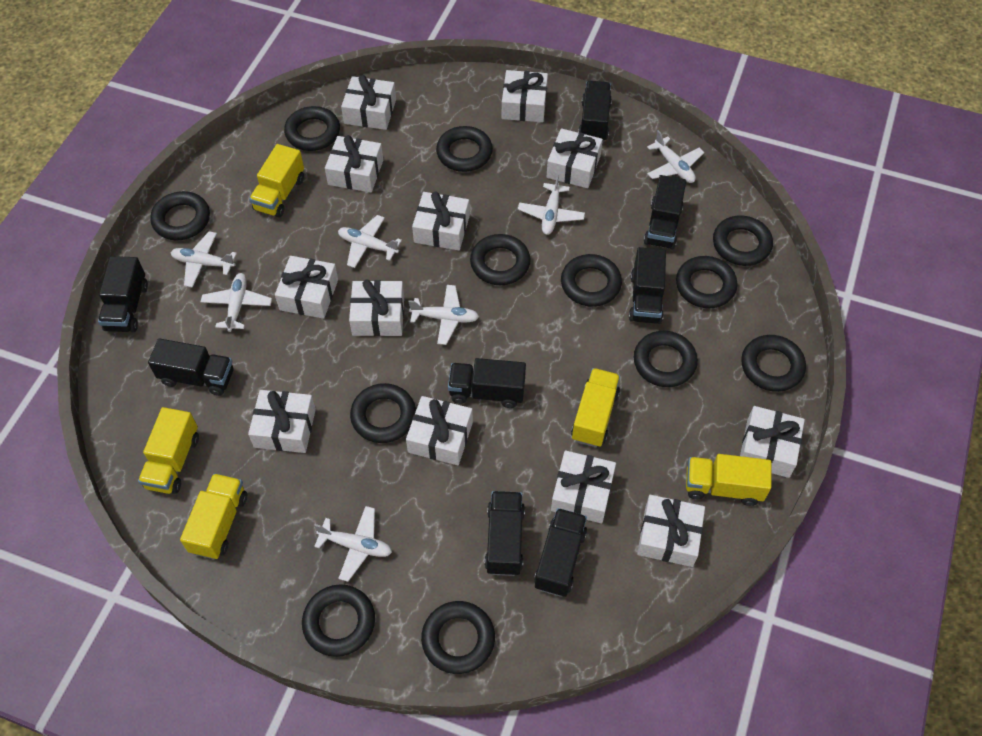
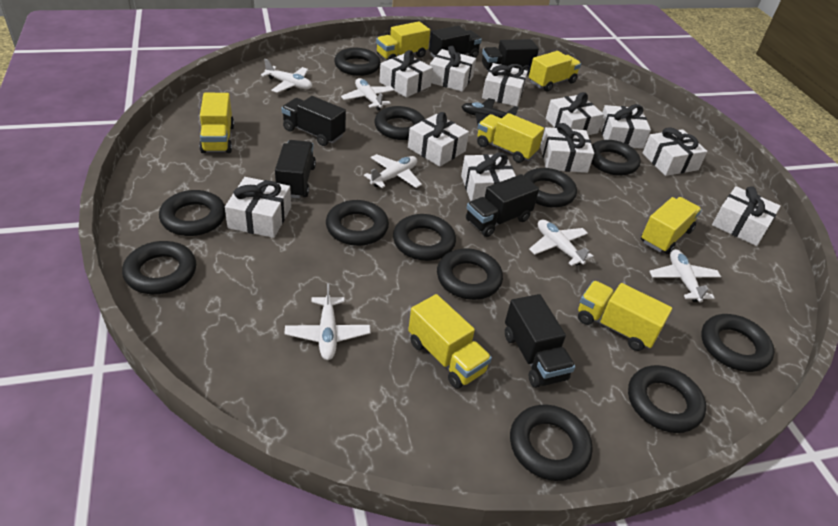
black plane: none = 0 -> [461,98,519,125] = 1
black truck: [98,256,148,332] [148,338,233,396] [448,358,526,408] [485,491,525,576] [534,508,587,597] [578,81,612,140] [629,247,666,324] [644,175,686,250] = 8 -> [275,140,316,199] [281,96,346,146] [429,25,482,58] [466,174,539,237] [482,39,539,74] [505,294,575,388] = 6
white gift: [248,390,316,453] [275,256,338,319] [325,135,383,192] [341,75,396,130] [349,280,404,336] [406,396,473,465] [412,192,470,250] [502,70,548,122] [547,129,603,188] [551,450,616,523] [637,495,705,567] [740,406,805,478] = 12 -> [225,177,291,238] [379,50,433,98] [408,112,469,167] [430,46,476,92] [461,153,516,201] [482,63,528,106] [540,123,594,173] [546,92,604,135] [600,104,651,149] [642,127,707,176] [712,186,781,246] = 11
white plane: [170,231,237,288] [201,273,272,332] [314,506,392,582] [338,215,402,268] [408,285,479,345] [518,174,585,235] [647,130,704,183] = 7 -> [261,59,312,93] [285,283,371,360] [341,78,395,110] [364,154,422,188] [529,219,593,266] [649,249,721,303] = 6
yellow truck: [138,407,199,494] [180,473,247,559] [249,144,304,218] [571,368,620,447] [686,454,771,506] = 5 -> [199,93,234,153] [376,22,430,60] [408,294,492,389] [477,113,544,163] [529,51,581,92] [578,281,672,351] [641,197,702,254] = 7

